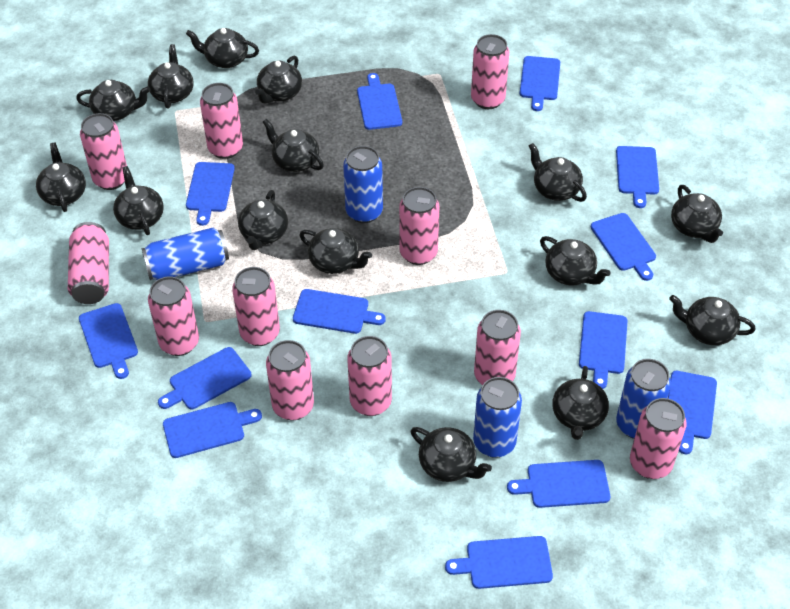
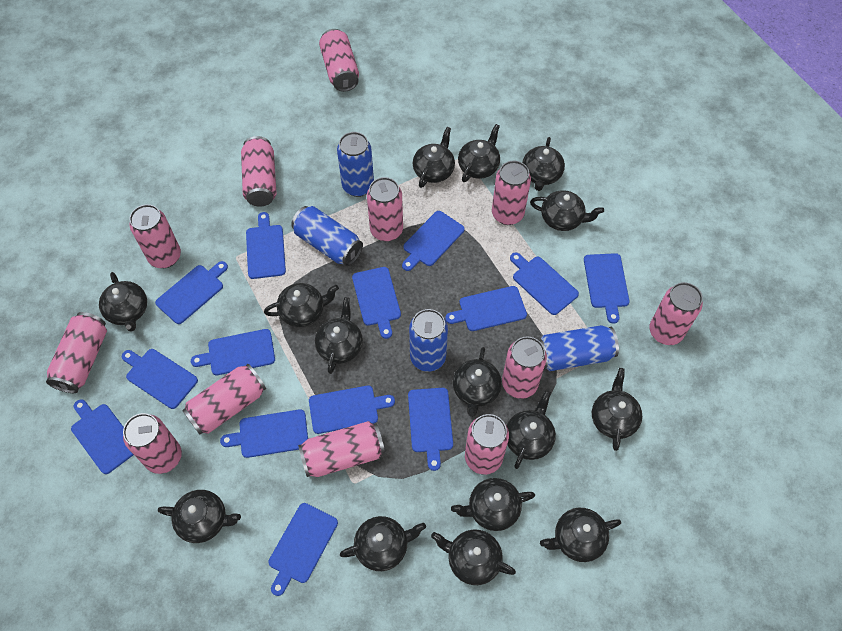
blue cutting board: [79,303,138,379] [158,347,251,409] [163,402,262,458] [186,162,235,226] [293,289,386,334] [357,73,402,130] [445,536,553,589] [507,460,610,508] [520,56,560,111] [579,311,628,389] [591,213,656,281] [616,146,659,208] [668,371,717,454] = 13 -> [71,399,133,474] [122,349,198,409] [155,261,228,324] [191,329,275,375] [220,409,308,458] [246,212,286,279] [268,503,338,596] [309,386,395,434] [352,267,401,339] [402,211,465,271] [408,388,453,471] [445,286,527,331] [510,252,579,315] [584,253,630,324] = 14
pink can: [68,222,109,304] [80,113,127,190] [148,276,199,356] [200,83,243,159] [232,267,280,346] [266,340,314,421] [347,336,392,416] [399,187,439,265] [471,34,509,109] [474,310,521,385] [630,398,687,479] = 11 -> [46,312,107,393] [123,413,182,474] [130,204,181,268] [182,364,266,435] [241,136,276,207] [298,421,385,477] [319,29,359,92] [367,177,403,242] [465,414,509,475] [492,161,531,225] [502,337,547,399] [649,282,703,345] = 12

